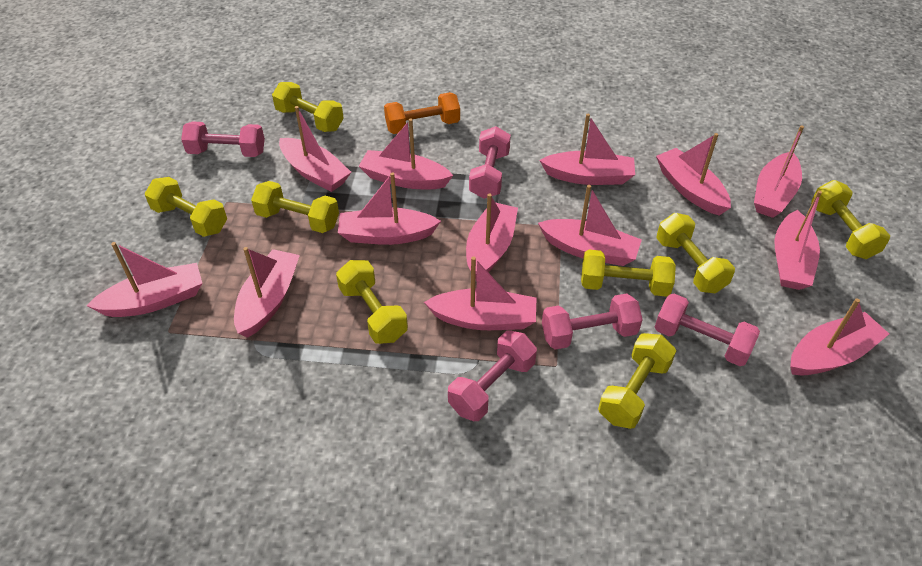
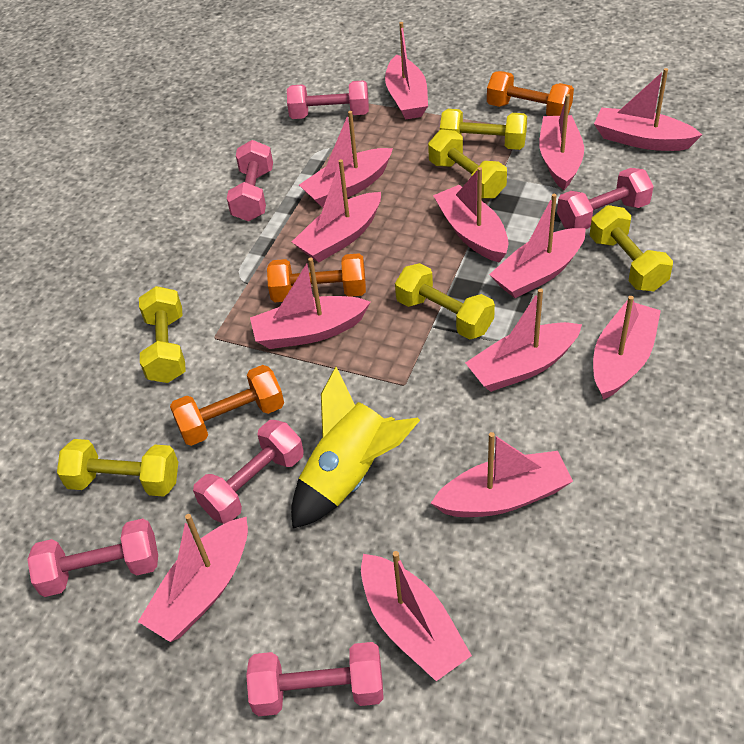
orange dumbbell: [384,92,460,134] = 1 -> [170,365,284,446] [267,253,366,302] [487,71,574,116] = 3
pink dumbbell: [181,121,265,157] [448,330,537,421] [469,126,511,199] [542,293,643,350] [655,294,760,366] = 5 -> [27,519,158,597] [193,420,304,524] [227,140,273,221] [246,642,384,716] [287,80,369,119] [557,168,654,229] = 6
yellow dumbbell: [145,177,227,237] [251,181,339,233] [272,82,344,132] [336,260,408,344] [581,249,676,297] [598,333,676,429] [656,213,735,293] [811,180,890,259] = 8 -> [57,439,178,497] [139,286,186,383] [395,263,495,340] [428,129,507,199] [440,109,527,150] [589,205,673,291] = 6
yellow rocket: none = 0 -> [291,367,420,528] = 1

